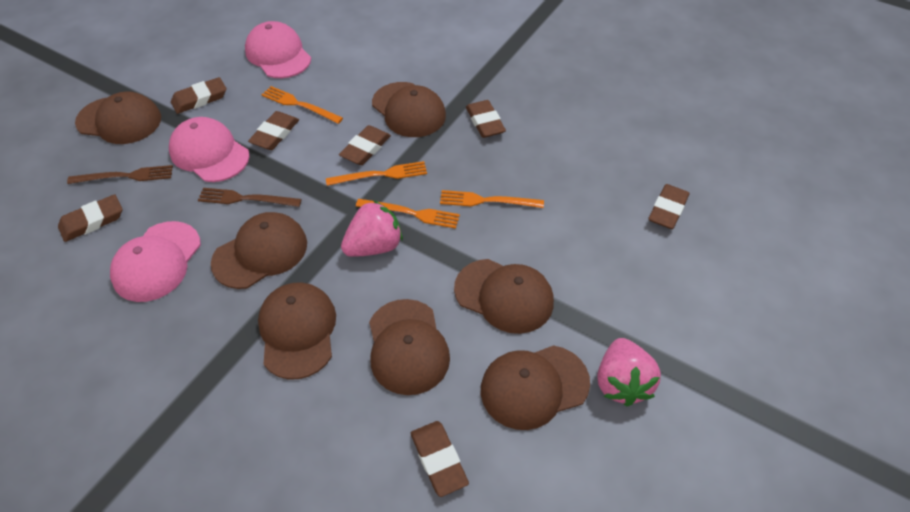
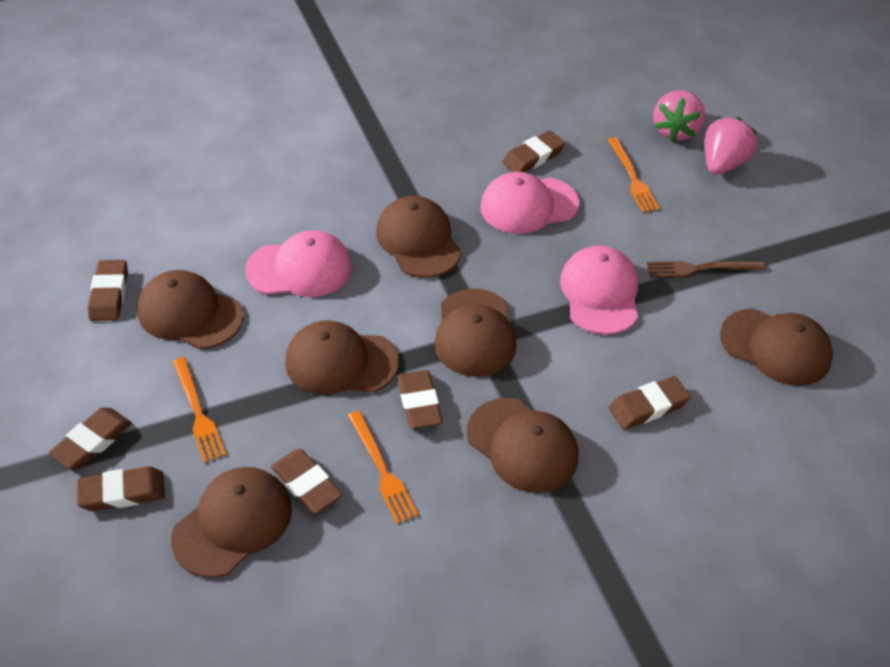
brown fork: [67,165,173,184] [198,188,302,207] = 2 -> [647,261,766,278] = 1
orange fork: [262,86,343,124] [326,161,427,186] [356,199,460,229] [440,190,544,208] = 4 -> [173,357,226,463] [348,411,418,524] [608,137,660,213] = 3

